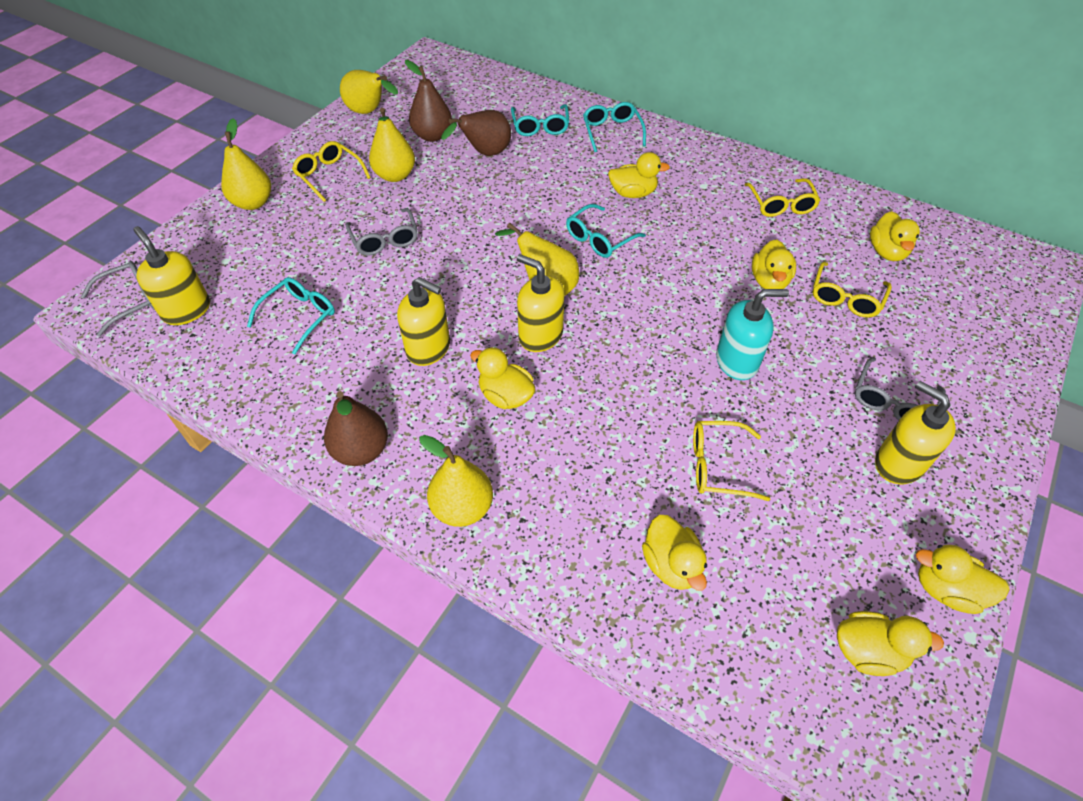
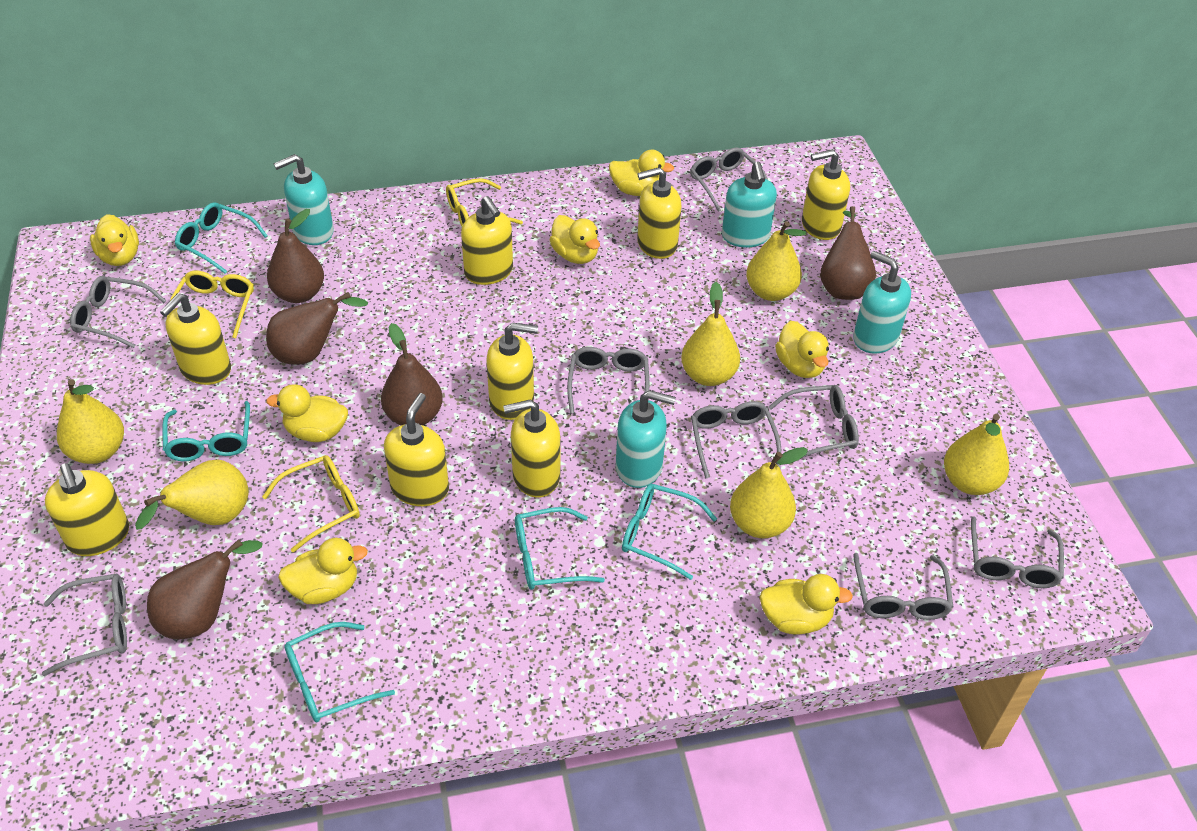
brown pear: [324,391,388,466] [405,60,452,142] [441,110,511,156] = 3 -> [147,539,263,639] [266,292,368,365] [267,209,324,303] [381,323,443,425] [820,206,876,300] = 5
grey glasses: [81,261,154,336] [346,208,418,256] [855,357,946,421] = 3 -> [42,573,127,676] [70,276,166,348] [567,347,649,413] [690,147,768,212] [691,401,781,479] [768,385,859,458] [853,553,953,620] [971,516,1064,588] = 8
turquoise glasses: [247,277,335,355] [511,104,569,136] [566,204,646,258] [583,102,646,152] = 4 -> [162,401,250,461] [175,202,267,274] [284,622,395,722] [515,507,605,590] [622,484,717,580] = 5
turquoise soap dispenser: [716,289,789,380] = 1 -> [273,154,334,245] [616,390,676,488] [722,161,777,248] [853,251,911,354] = 4
yellow glasses: [292,141,371,202] [693,421,771,501] [744,178,821,217] [813,262,892,317] = 4 -> [167,271,254,339] [262,455,360,552] [446,178,523,226] = 3
yellow pear: [221,118,271,210] [340,70,398,114] [369,108,415,182] [419,435,493,527] [495,223,579,296] = 5 -> [57,379,124,464] [135,460,248,530] [681,282,740,386] [730,447,808,538] [746,221,806,301] [944,414,1009,495] = 6
yellow soap dispenser: [133,226,210,325] [397,277,450,366] [517,254,565,352] [875,381,956,484] = 4 -> [45,463,129,556] [160,293,231,385] [384,393,449,506] [461,196,513,285] [486,323,538,420] [503,400,560,498] [637,167,681,259] [802,149,850,240] = 8

